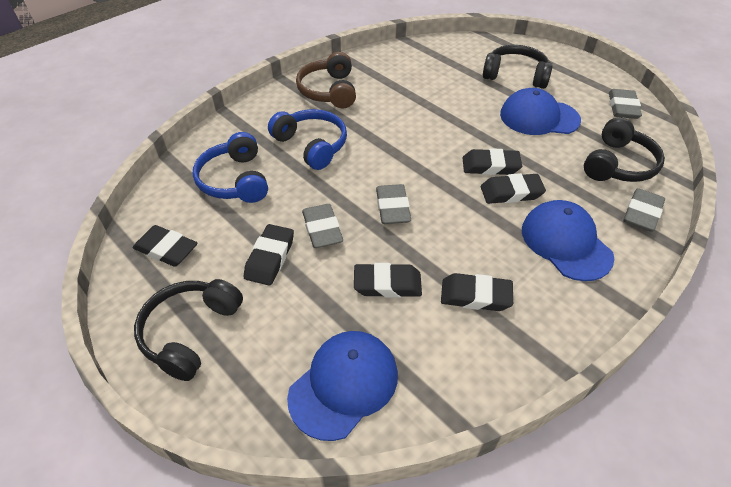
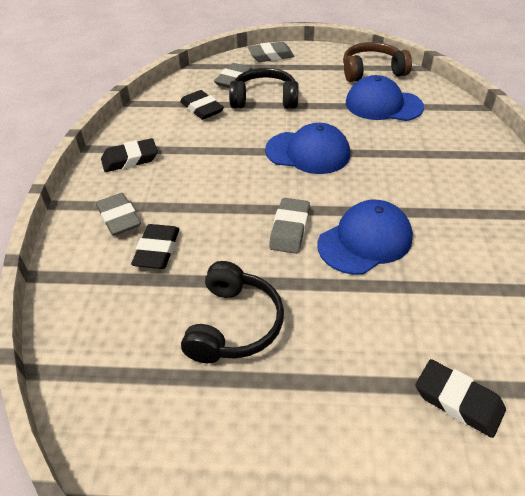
black eraser: [133,225,198,267] [244,224,294,286] [354,263,422,298] [441,273,513,311] [463,148,522,175] [481,173,546,204] = 6 -> [101,138,158,172] [131,224,179,269] [180,90,224,120] [416,359,506,438] = 4
black headphones: [134,279,243,381] [483,45,552,89] [584,117,665,182] = 3 -> [181,261,284,363] [229,68,298,109] = 2
blue headphones: [193,132,268,203] [268,109,347,170] = 2 -> none = 0

